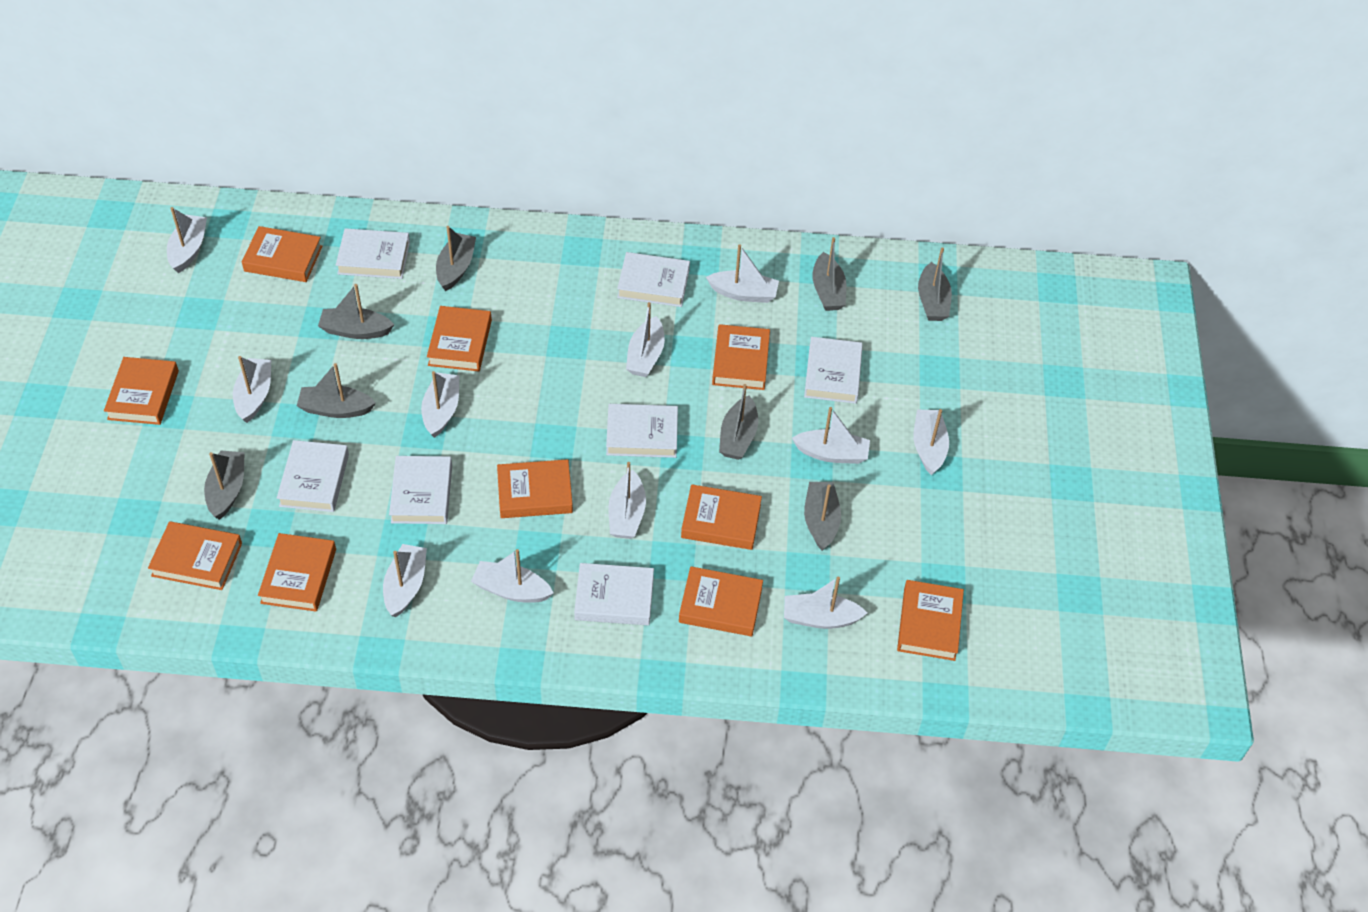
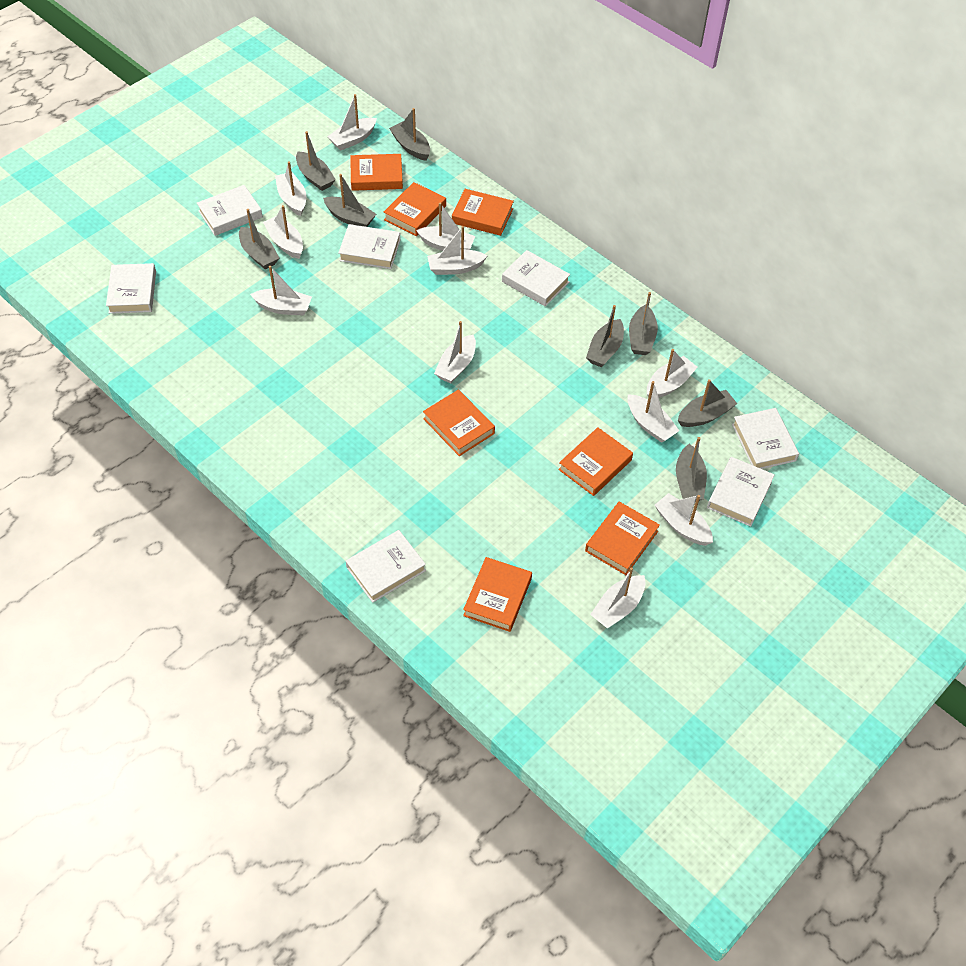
orange book: [104,357,179,425] [148,521,242,590] [242,226,322,282] [258,533,336,612] [427,306,492,371] [497,459,573,518] [679,566,763,636] [681,484,762,550] [712,324,770,390] [897,580,964,661] = 10 -> [350,154,403,191] [384,182,446,236] [423,389,495,456] [452,189,514,236] [463,557,532,632] [558,427,633,496] [585,502,660,575] = 7

